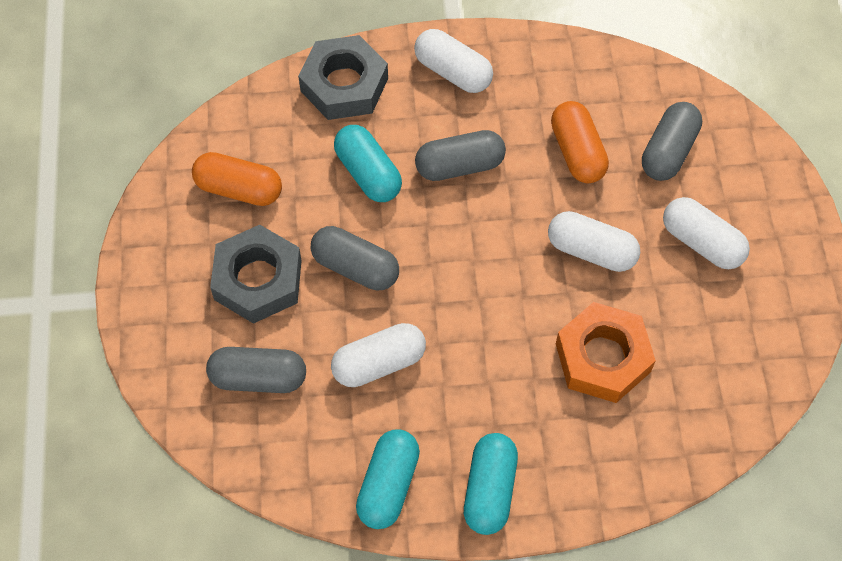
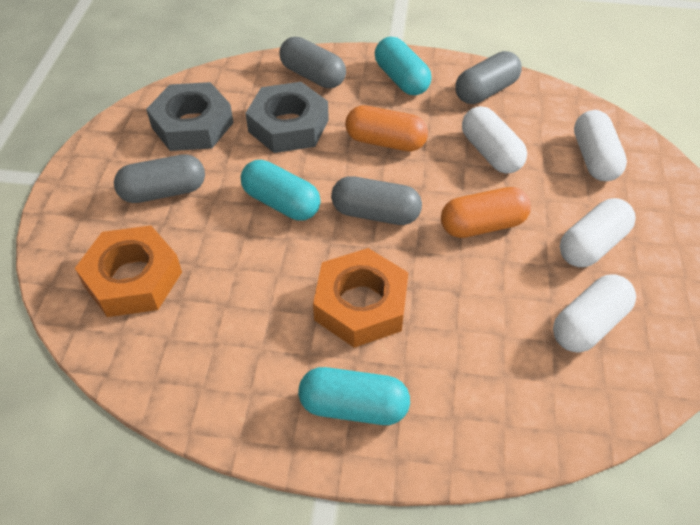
orange nut: [556,302,656,403] = 1 -> [75,226,182,317] [313,248,408,348] = 2

